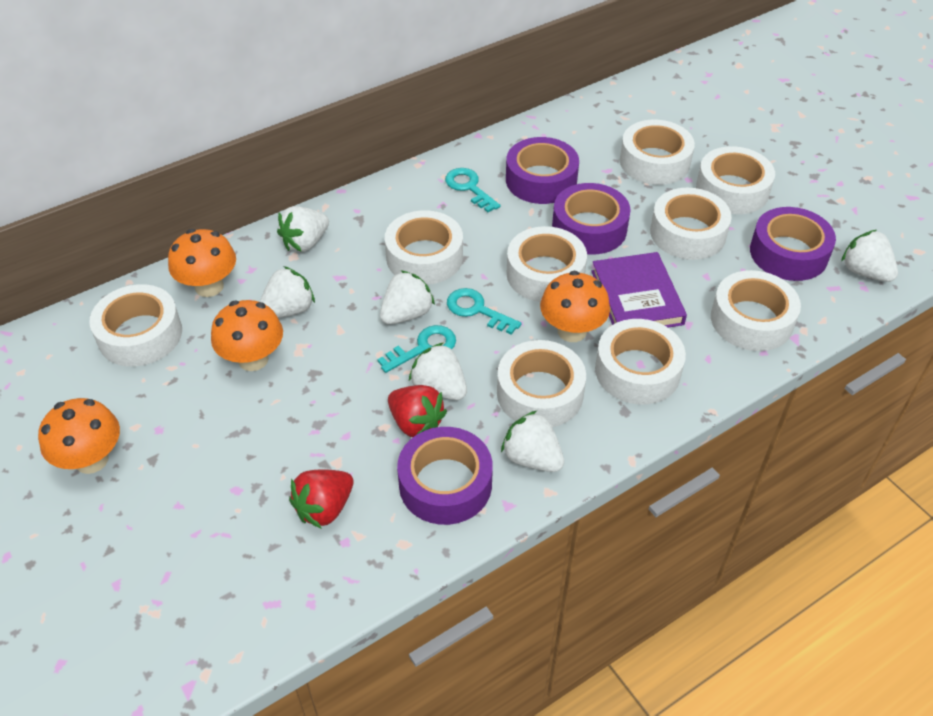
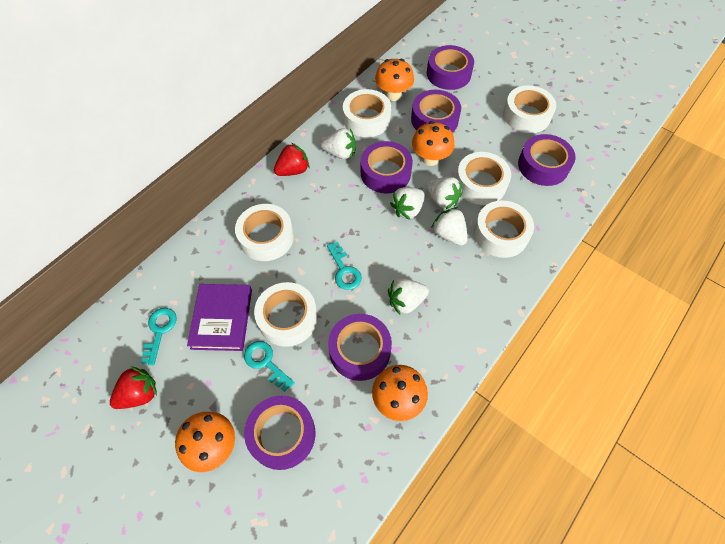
purple tape: [397,427,493,525] [506,137,579,204] [552,183,631,254] [750,207,836,281] = 4 -> [244,395,316,470] [328,314,392,381] [361,141,413,194] [411,90,461,133] [427,45,474,90] [518,134,576,186] = 6
white strawberry: [260,266,315,318] [277,206,329,252] [380,270,435,324] [409,342,467,400] [501,411,564,472] [841,230,898,282] = 6 -> [321,128,356,159] [388,278,429,314] [390,187,425,220] [426,177,462,209] [431,207,468,246] = 5
white tape: [89,284,182,366] [385,210,463,285] [497,340,586,427] [506,226,587,302] [595,319,686,405] [620,120,695,185] [650,188,732,260] [696,146,775,214] [711,270,801,351] = 9 -> [235,204,294,261] [254,282,318,347] [343,89,391,137] [456,152,511,205] [474,201,534,258] [503,86,556,133] = 6

